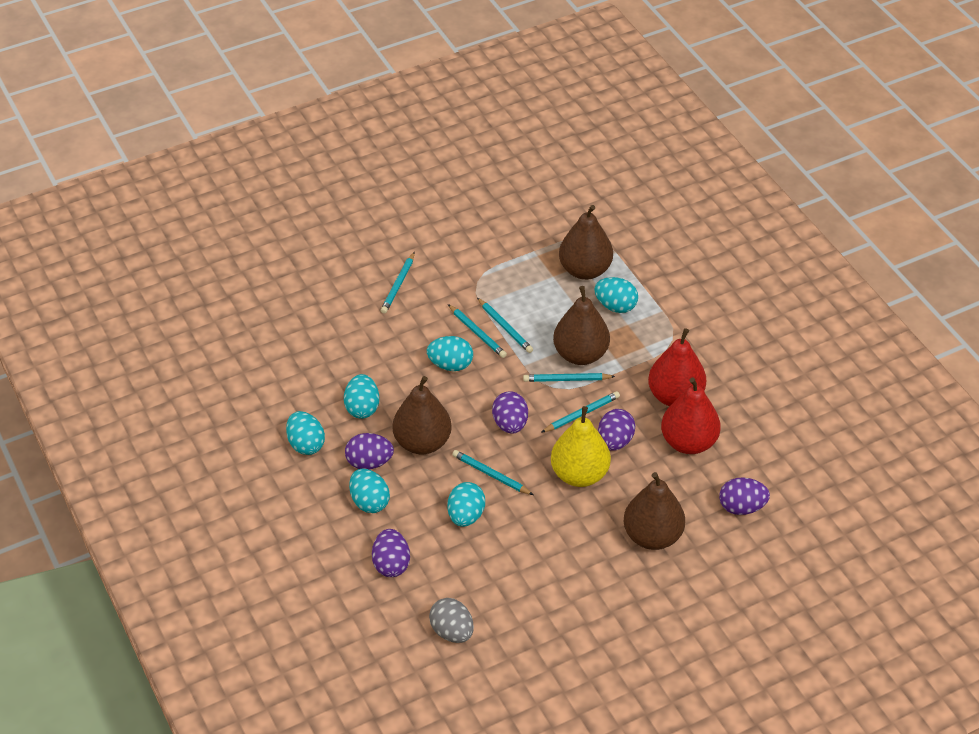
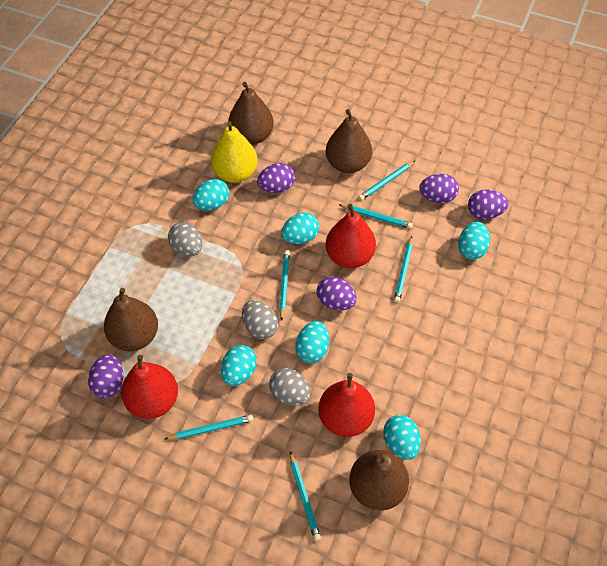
grey egg: [429,598,474,643] = 1 -> [168,222,202,256] [242,300,278,339] [269,368,311,406] = 3
red pear: [648,328,706,406] [661,378,721,454] = 2 -> [121,355,178,419] [318,373,375,437] [326,204,376,268] = 3

